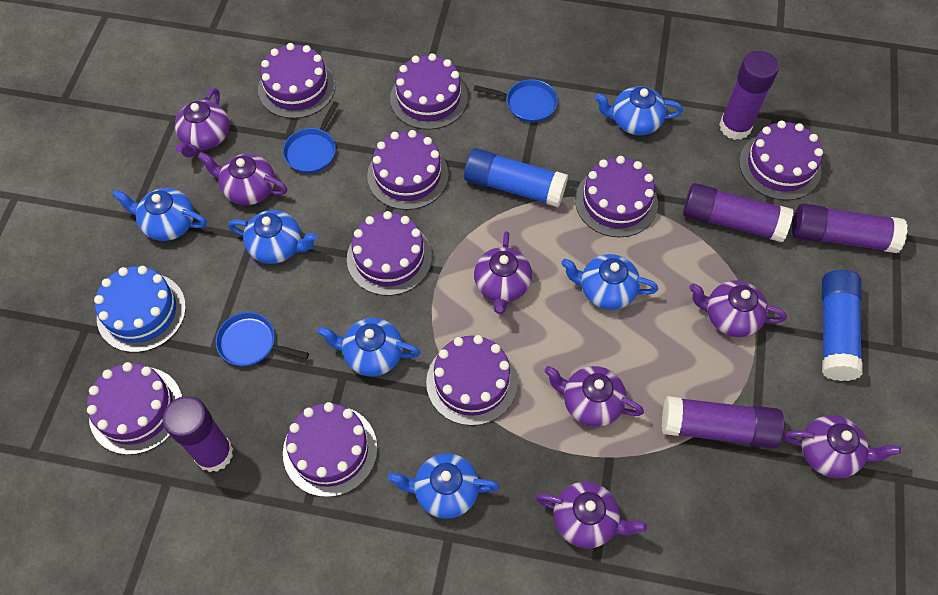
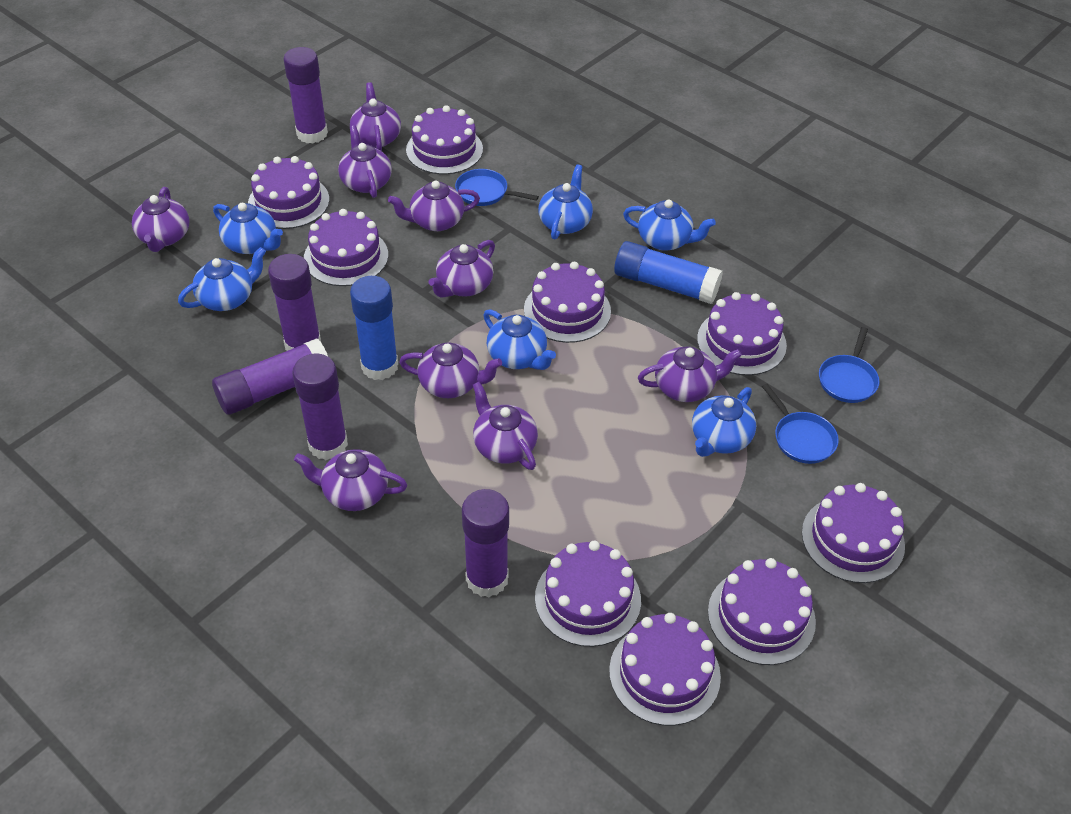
blue cake: [94,266,186,352] = 1 -> none = 0
purple teapot: [175,88,230,158] [198,152,287,205] [474,231,532,314] [536,482,647,548] [544,366,644,427] [689,280,787,337] [784,415,901,478] = 7 -> [132,187,189,252] [294,449,407,511] [338,125,392,198] [350,82,401,151] [388,180,480,231] [399,343,502,398] [429,240,495,298] [473,382,538,470] [638,346,742,402] = 9

